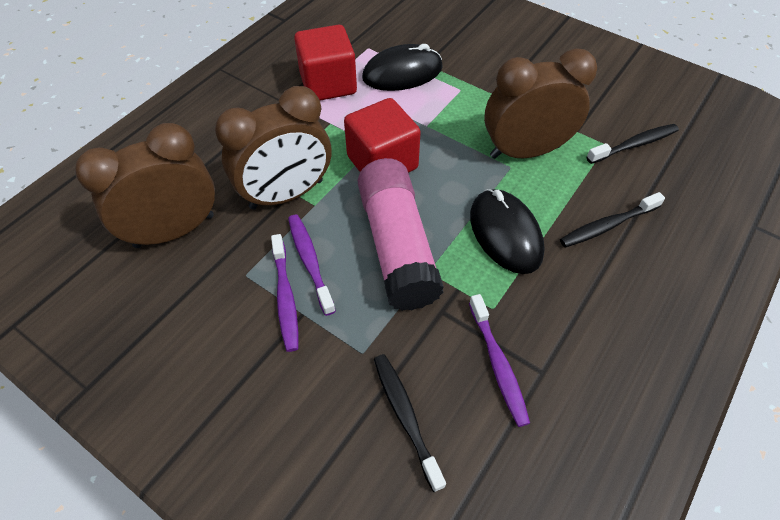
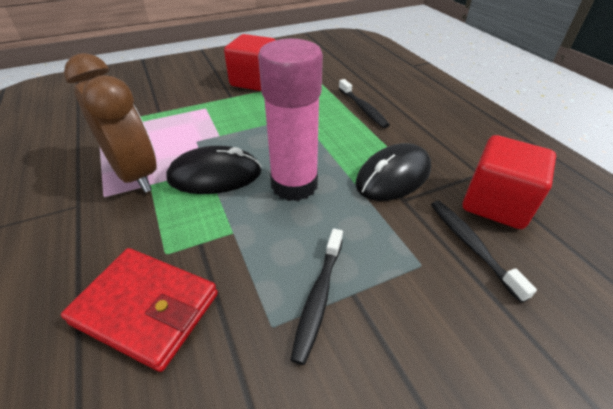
brown clock: [75,123,215,248] [215,86,331,210] [484,48,597,159] = 3 -> [64,53,157,193] = 1
purple toothbrush: [271,234,299,352] [288,215,336,316] [469,294,530,427] = 3 -> none = 0
red wallet: none = 0 -> [61,248,218,372] = 1

